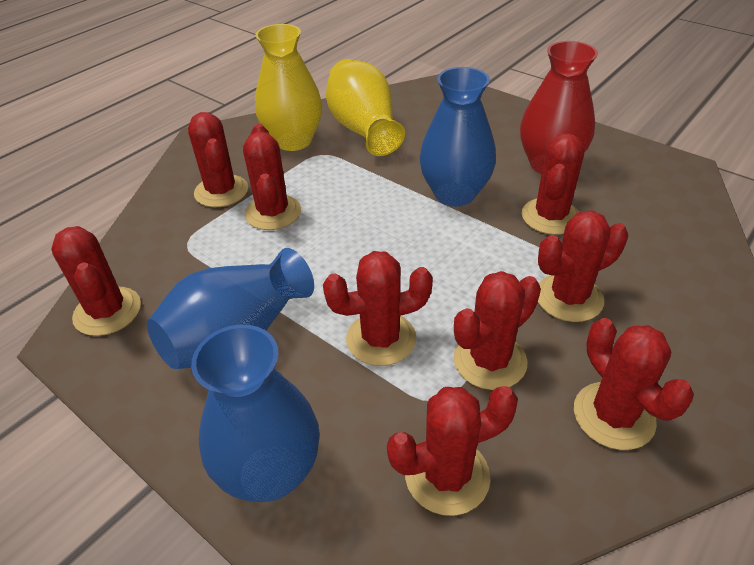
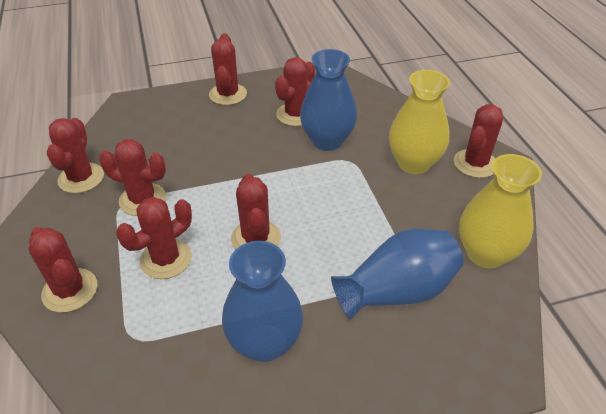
red cactus: [51,226,141,336] [188,112,248,207] [243,124,301,230] [323,251,433,366] [387,386,518,516] [453,271,541,390] [522,133,584,235] [538,210,628,322] [574,318,694,450] = 9 -> [29,227,97,313] [47,118,104,193] [99,139,166,216] [116,197,192,279] [209,33,247,105] [231,174,281,249] [275,57,315,126] [454,104,503,178] = 8
red vase: [520,41,598,174] = 1 -> none = 0

